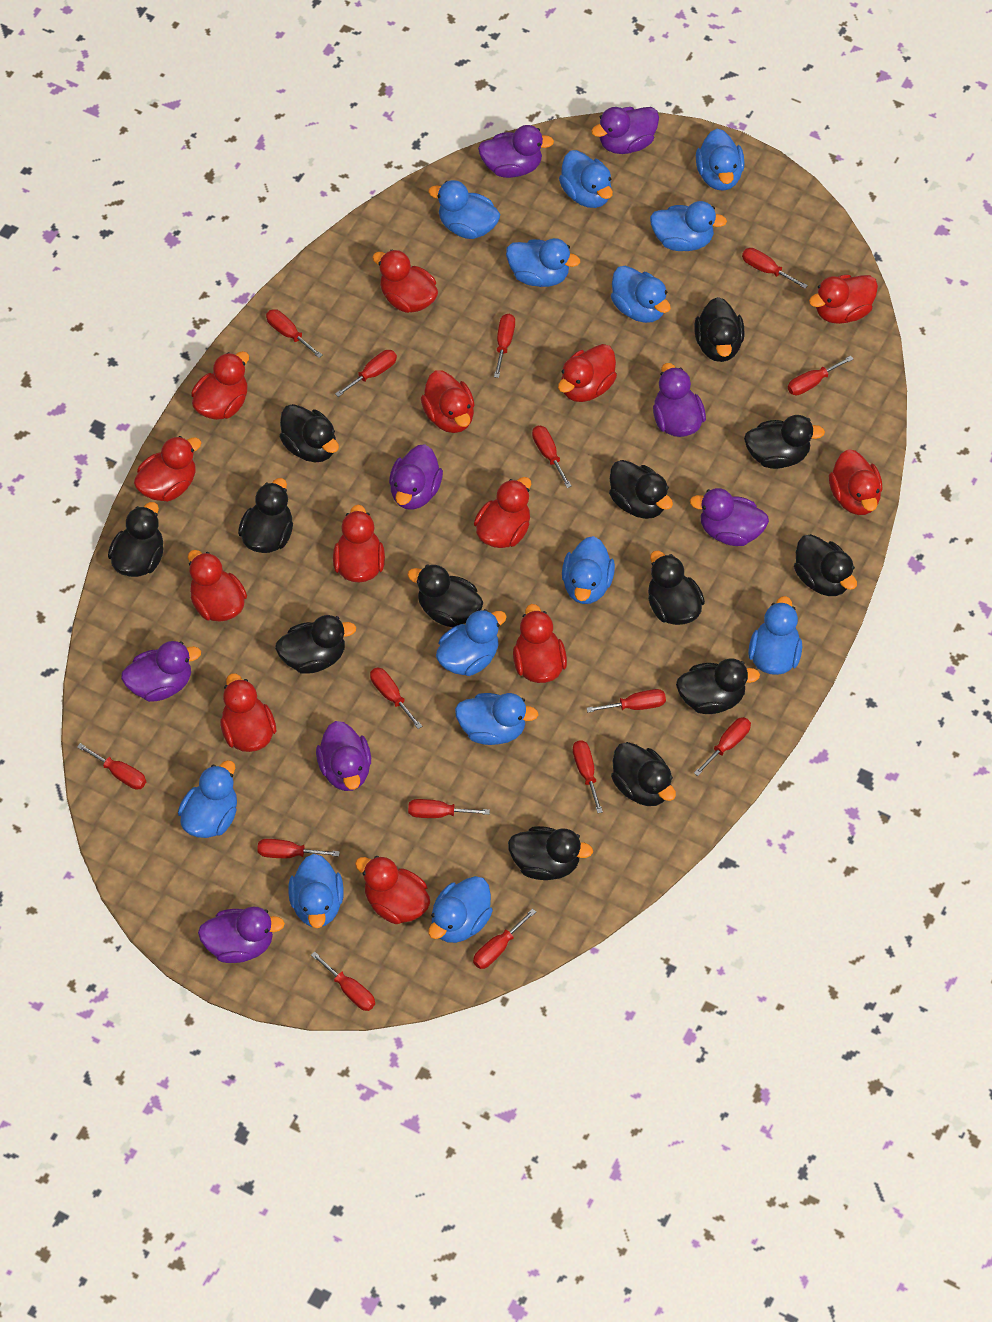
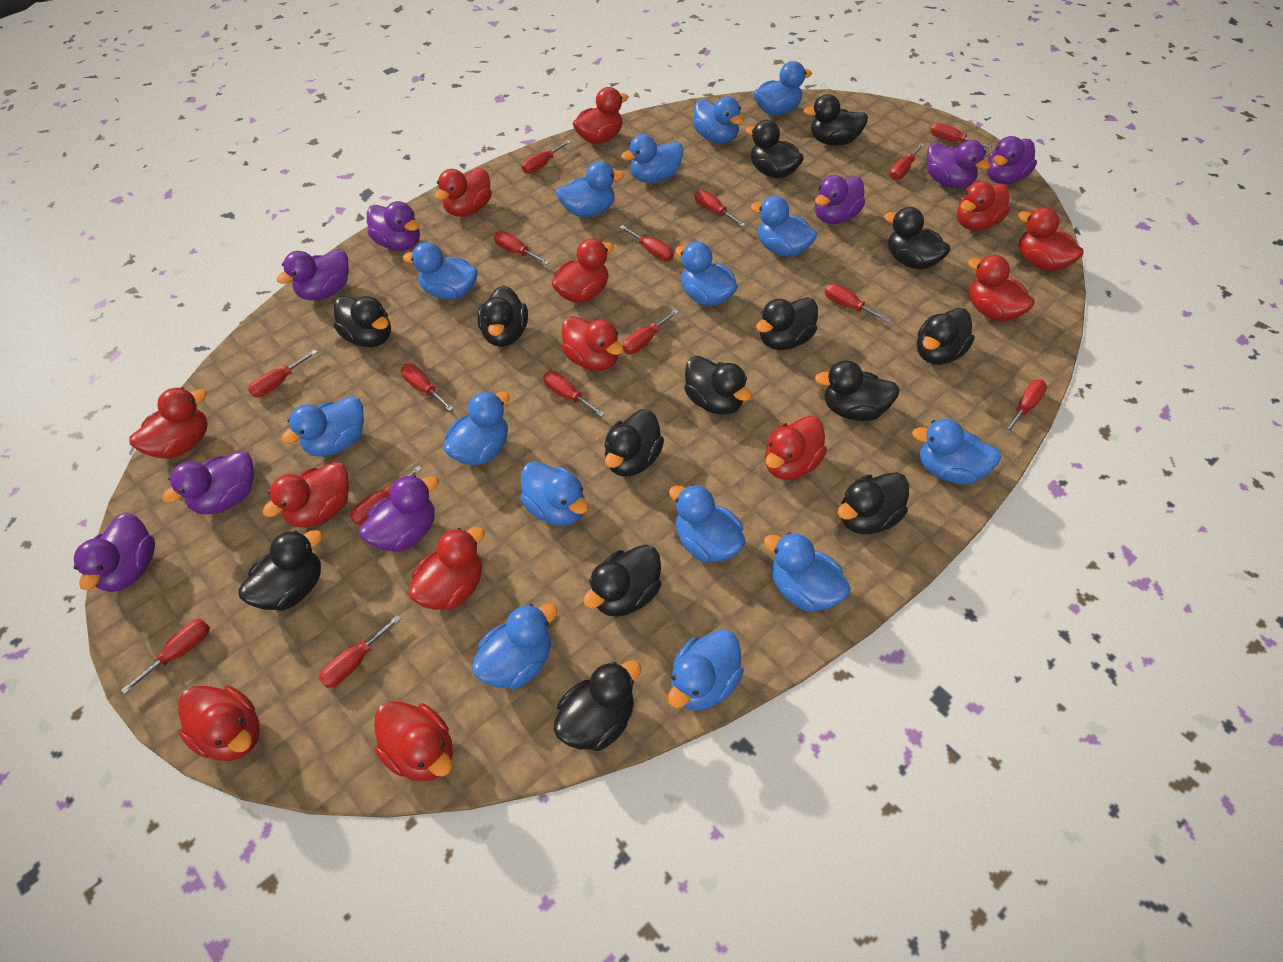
black duck: [108,502,164,577] [238,478,293,553] [275,615,356,674] [279,404,339,462] [407,564,483,627] [508,826,593,880] [609,460,673,519] [611,742,676,806] [648,551,705,625] [676,658,760,714] [694,297,745,362] [744,415,825,469] [794,534,857,596] = 13 -> [238,530,322,611] [334,296,391,347] [478,285,528,347] [553,660,642,751] [583,545,662,617] [604,409,664,477] [684,356,752,415] [745,120,804,178] [756,297,818,350] [803,94,868,146] [815,360,900,421] [838,472,909,534] [884,207,951,270] [917,308,975,365] = 14
blue duck: [178,760,237,838] [288,854,344,928] [428,180,500,239] [428,876,493,943] [436,609,507,676] [455,693,538,745] [506,238,580,287] [559,150,613,208] [562,536,615,604] [611,266,671,323] [650,201,727,251] [696,129,745,191] [748,596,802,675] = 13 -> [281,396,364,457] [403,242,478,300] [443,391,510,465] [471,604,558,689] [520,461,588,526] [556,161,624,217] [621,134,683,183] [668,629,744,711] [669,484,745,563] [675,242,738,306] [693,96,744,143] [751,196,817,257] [754,61,812,116] [764,532,851,612] [912,419,1001,484] = 15

